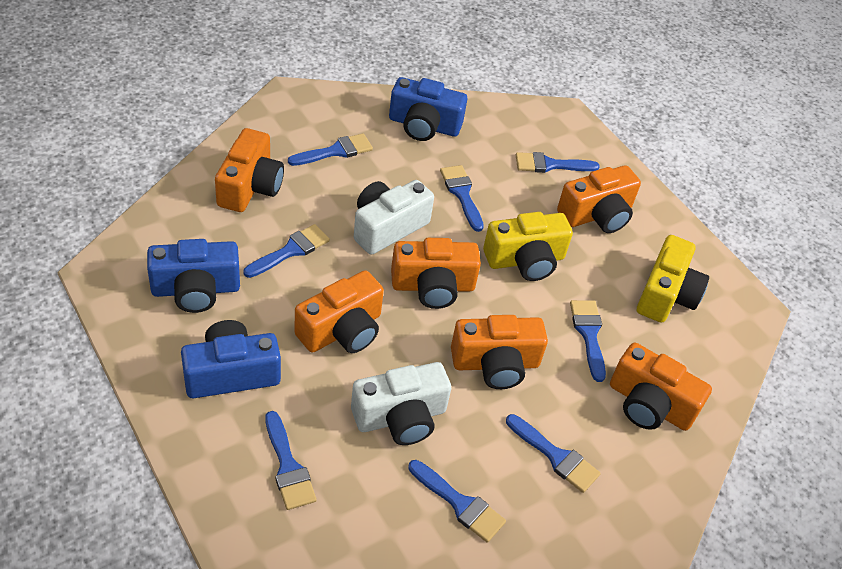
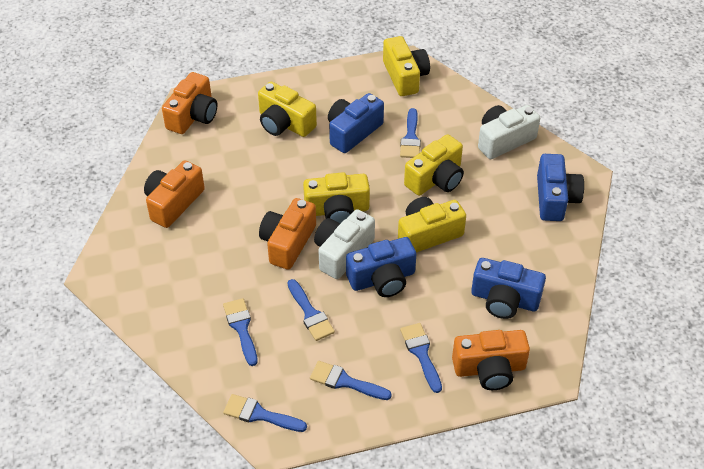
blue brush: [244,224,330,278] [265,411,317,510] [288,133,373,166] [408,460,506,543] [440,165,484,232] [506,414,601,493] [516,152,600,173] [570,300,606,382] = 8 -> [223,298,258,366] [223,394,307,432] [287,279,335,341] [310,361,392,400] [400,108,421,158] [400,323,442,393] = 6
blue camera: [147,239,240,313] [181,320,281,398] [389,77,467,141] = 3 -> [328,93,384,153] [346,237,416,297] [471,258,546,319] [537,154,584,221] = 4
orange camera: [215,128,284,212] [294,270,384,353] [391,238,481,309] [451,315,548,389] [557,165,641,233] [610,343,712,431] = 6 -> [144,160,205,228] [162,72,217,134] [259,198,316,270] [452,330,530,390] = 4
yellow camera: [483,212,573,281] [637,235,709,323] = 2 -> [258,82,317,137] [303,172,370,224] [383,36,430,96] [398,197,466,253] [404,134,464,196] = 5

